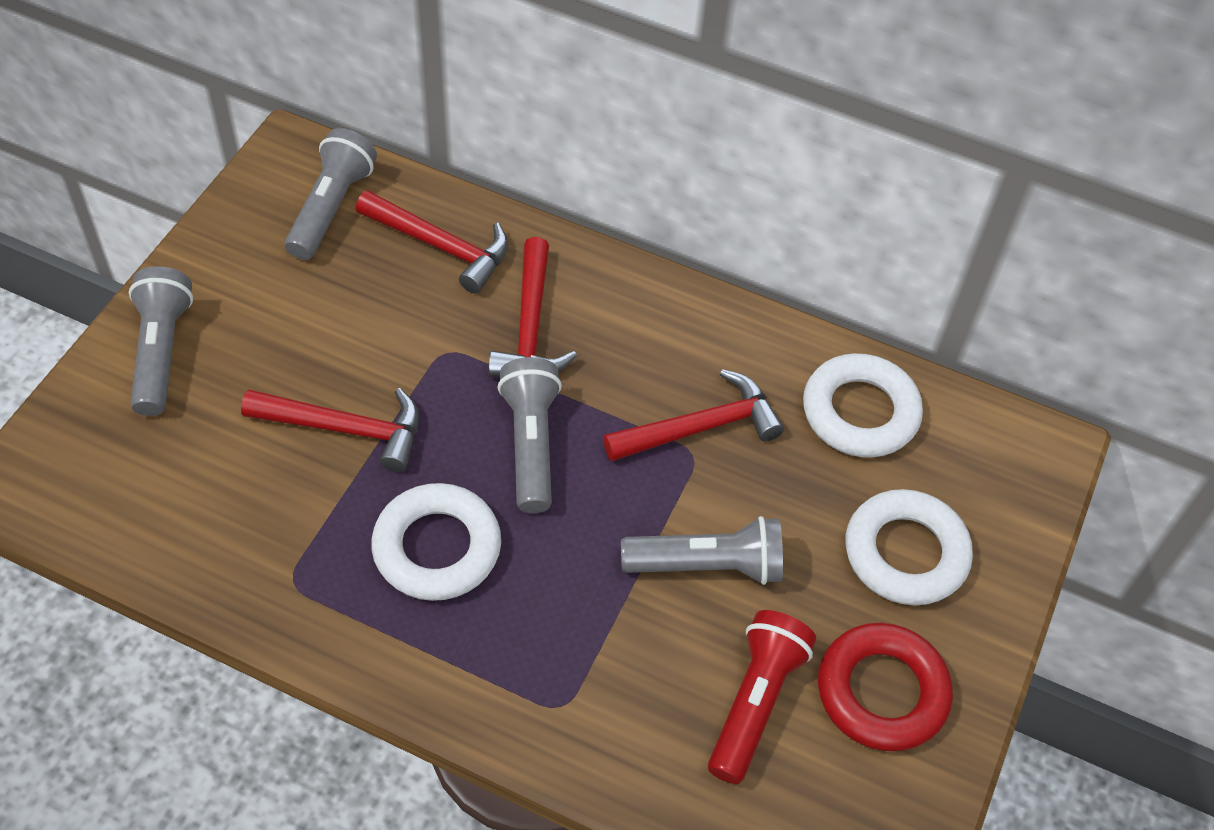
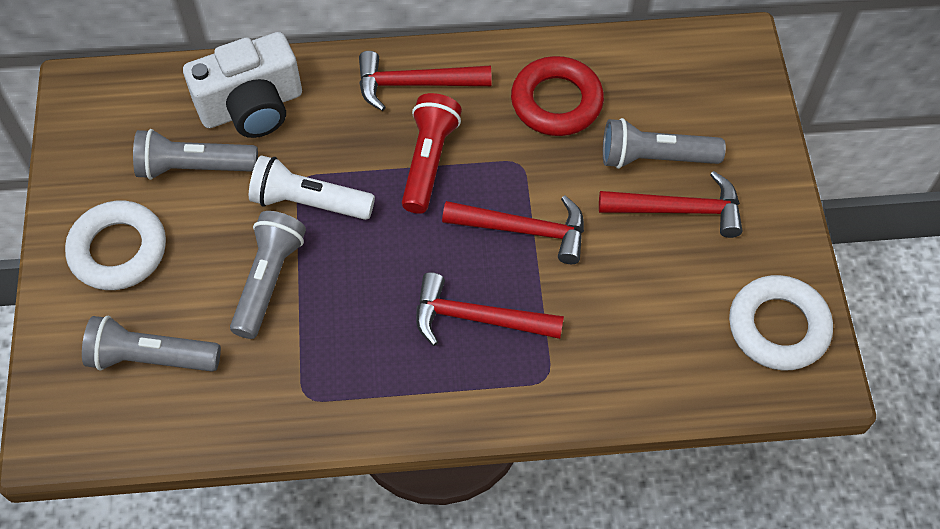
white camera: none = 0 -> [183,32,302,138] = 1
white flashlight: none = 0 -> [249,155,375,220] = 1
white ring: [371,483,501,601] [803,353,923,458] [846,489,973,605] = 3 -> [65,201,166,290] [729,275,833,371] = 2

